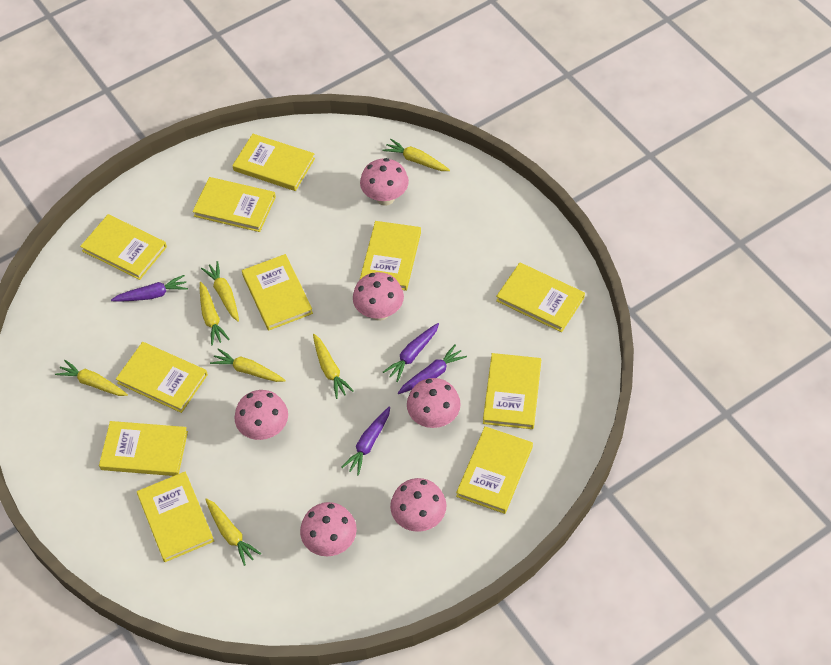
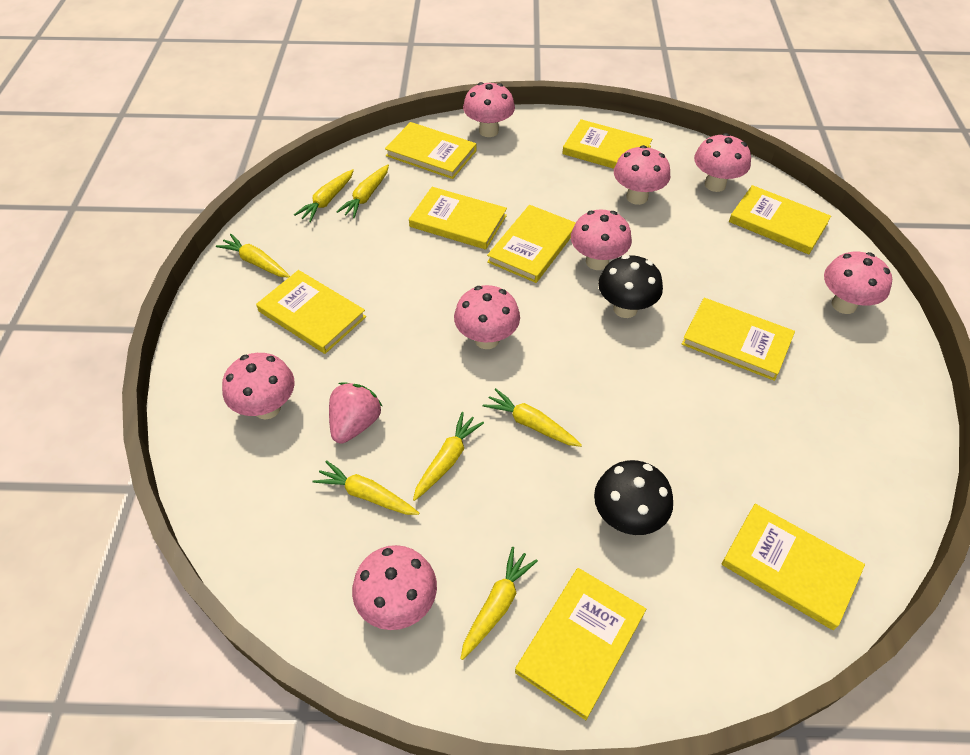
black mushroom: none = 0 -> [594,460,673,535] [598,255,663,318] = 2
pink mushroom: [234,390,288,440] [300,502,357,556] [353,272,404,321] [360,158,409,206] [390,478,447,532] [407,378,461,428] = 6 -> [222,353,295,419] [352,545,437,630] [454,285,520,349] [463,82,515,137] [571,209,632,270] [614,145,670,205] [694,133,751,192] [824,251,892,314] = 8
pink strawberry: none = 0 -> [329,382,382,444] = 1
purple carrot: [111,275,188,302] [341,407,390,476] [383,323,439,382] [398,344,467,394] = 4 -> none = 0
yellow book: [80,214,167,280] [99,421,188,476] [116,342,208,413] [137,472,214,562] [192,177,276,232] [232,134,315,191] [242,254,313,331] [360,221,421,291] [456,426,533,514] [483,353,541,429] [496,262,585,332] = 11 -> [256,270,366,354] [385,122,477,179] [409,187,507,250] [487,205,576,283] [515,568,646,720] [562,119,652,169] [682,298,795,381] [722,504,865,630] [729,185,831,254] = 9

